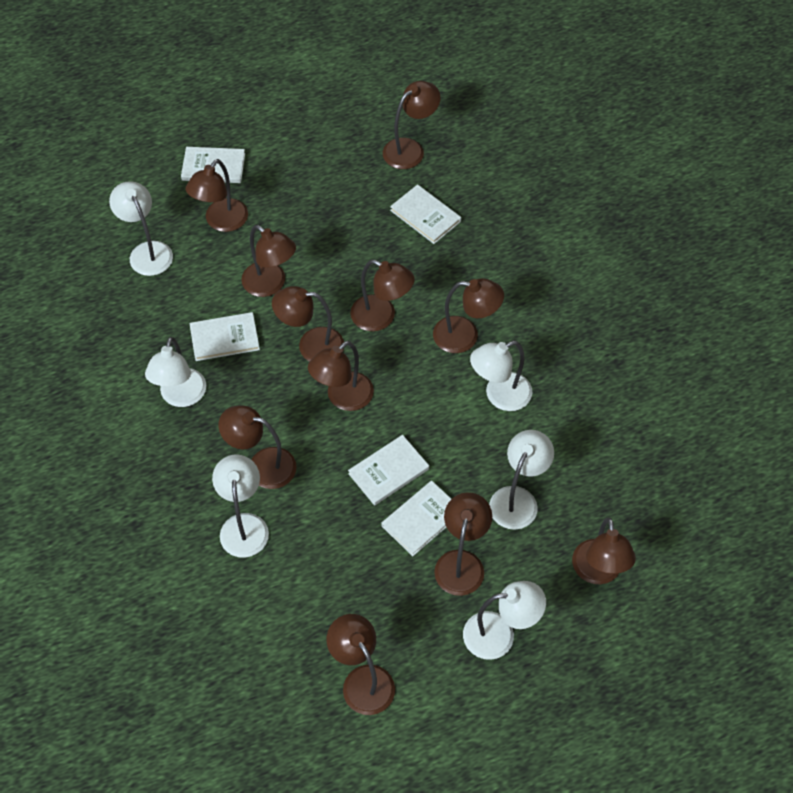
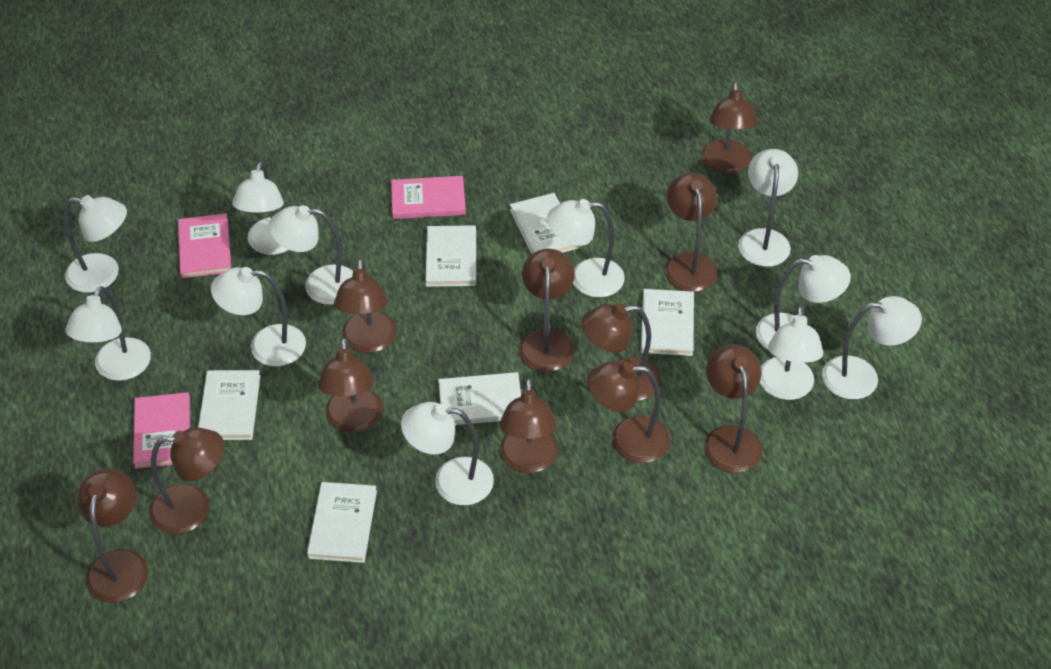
pink book: none = 0 -> [133,392,190,469] [178,214,231,278] [391,176,466,219] = 3
white book: [181,147,245,183] [189,312,260,361] [348,435,429,506] [381,481,451,556] [390,184,461,244] = 5 -> [198,370,260,440] [307,482,377,563] [426,225,476,287] [438,372,521,425] [510,193,580,254] [641,289,694,356] = 6
white lamp: [109,181,173,276] [145,337,206,407] [212,455,269,558] [463,581,546,660] [470,341,533,411] [489,430,554,530] = 6 -> [64,195,127,293] [65,286,151,381] [211,267,306,367] [232,162,288,255] [269,205,353,305] [401,402,494,506] [547,199,625,297] [738,149,798,267] [756,255,851,350] [760,305,823,400] [822,296,922,400] = 11

